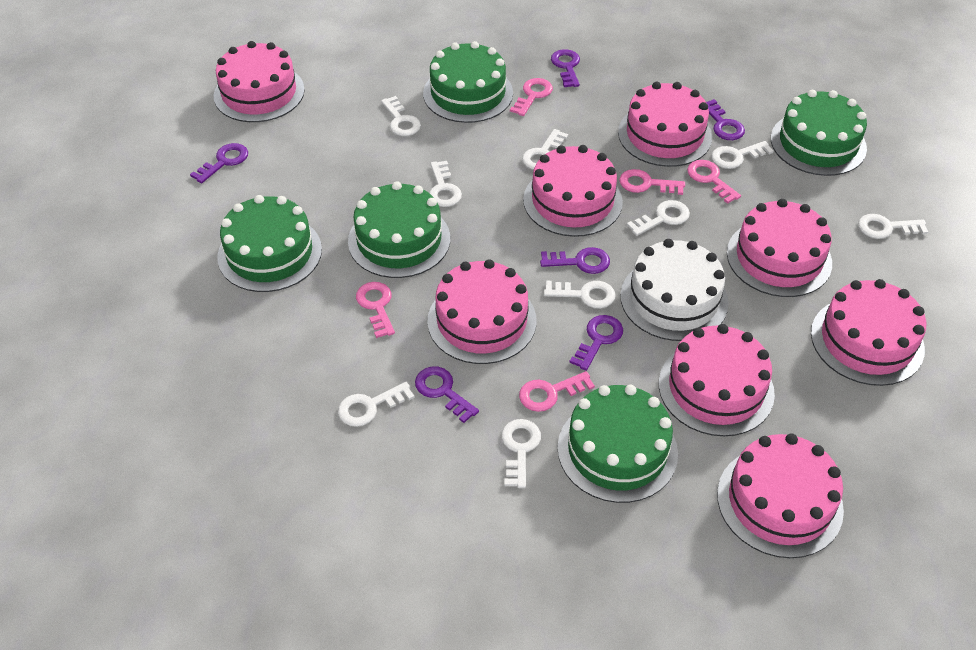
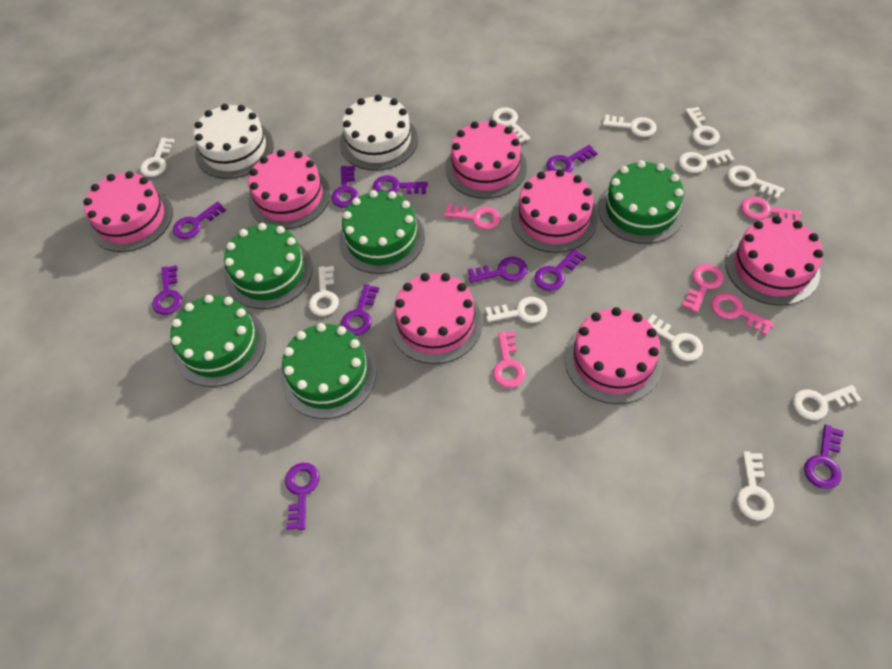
pink cake: [214,41,305,122] [427,259,536,364] [523,145,623,237] [618,82,712,167] [659,324,775,436] [717,433,844,558] [727,199,832,297] [811,279,926,386] = 8 -> [84,171,173,252] [248,150,330,229] [390,273,482,364] [445,120,527,199] [511,169,598,253] [564,307,663,404] [725,216,823,305] = 7
purple key: [190,143,248,183] [415,366,479,423] [540,247,610,274] [551,49,580,87] [569,315,623,371] [706,99,745,140] = 6 -> [152,265,182,315] [173,201,226,239] [285,463,319,530] [331,166,359,208] [341,284,379,336] [373,175,428,194] [468,257,528,283] [535,248,586,291] [546,145,598,173] [804,424,844,489] = 10
white cake: [620,239,729,341] = 1 -> [194,104,274,179] [340,95,418,171] = 2
white key: [338,382,415,427] [381,96,421,136] [429,161,462,207] [502,419,541,488] [522,129,568,170] [544,281,616,308] [627,200,690,236] [711,141,773,169] [858,214,928,239] = 9 -> [140,138,175,177] [309,266,339,316] [485,297,547,323] [492,107,531,143] [603,115,657,137] [648,314,703,361] [679,149,734,173] [685,107,720,146] [727,165,784,199] [736,452,774,520] [793,385,862,420] = 11

